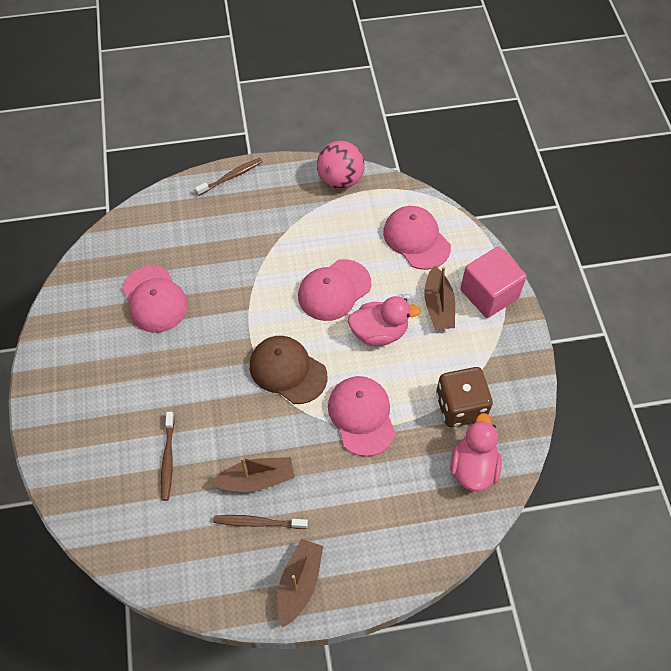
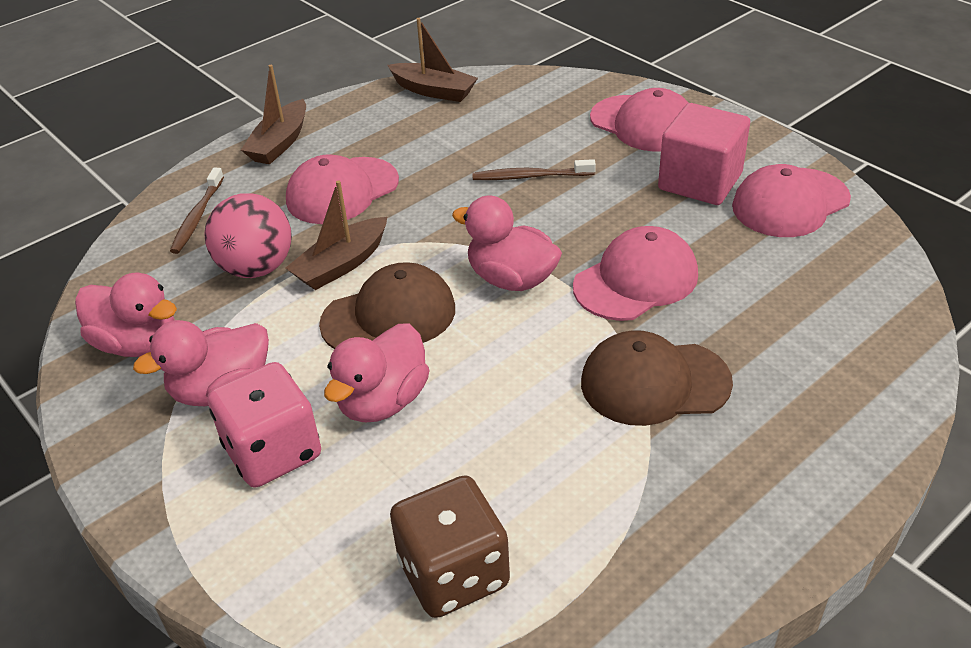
brown cap: [250,336,328,404] = 1 -> [319,262,455,349] [581,330,733,426] = 2
brown toothbrush: [161,412,174,501] [195,158,263,196] [213,515,308,529] = 3 -> [170,167,224,254] [472,159,596,180] = 2
pink dice: none = 0 -> [208,362,321,488] = 1
pink duck: [348,296,421,346] [450,413,502,491] = 2 -> [75,272,177,357] [133,320,269,406] [324,323,429,422] [452,196,562,291] = 4

